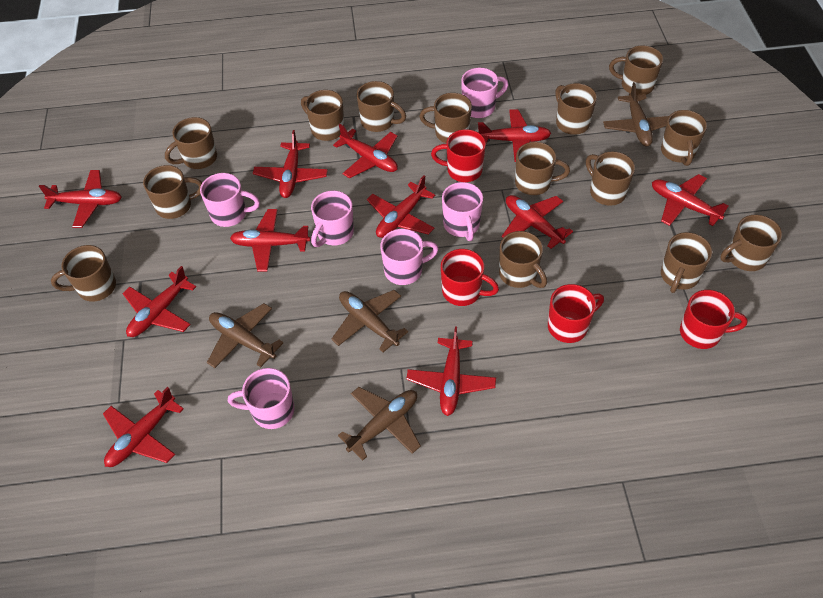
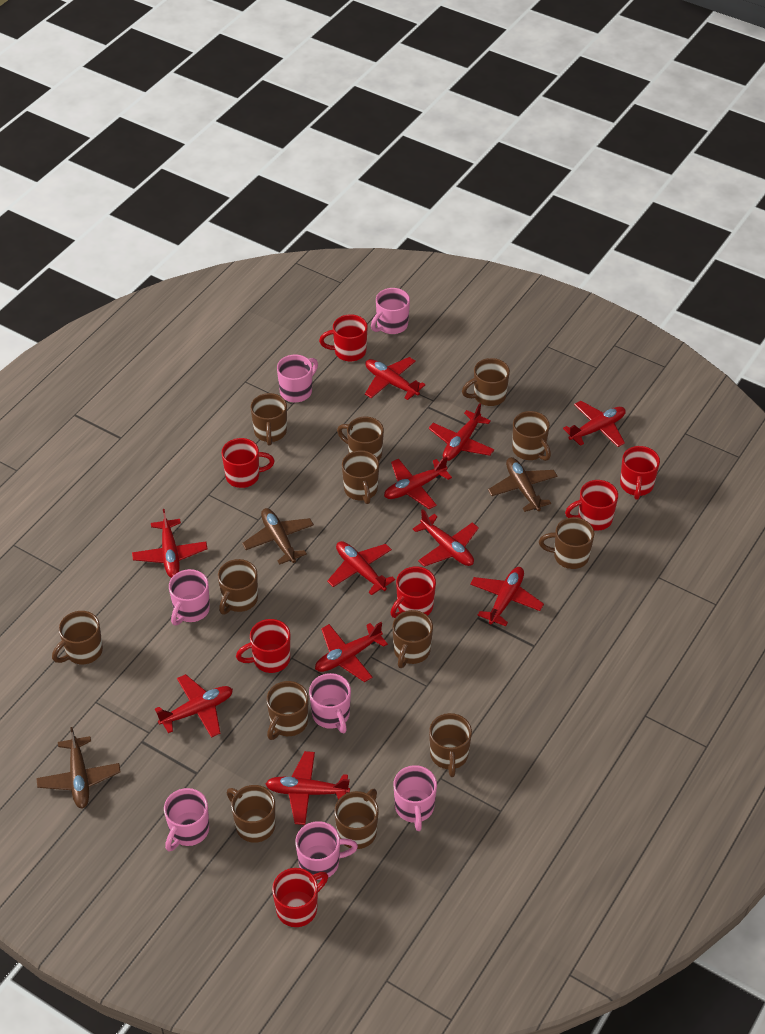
brown mug: [51,245,116,302] [143,165,202,219] [165,117,217,169] [301,90,344,141] [357,81,406,132] [419,93,472,143] [499,231,547,288] [515,142,570,195] [555,83,597,135] [586,151,635,206] [609,45,663,95] [661,110,707,166] [661,232,712,293] [720,215,782,271] = 14 -> [52,611,103,664] [218,559,258,614] [227,785,275,843] [251,393,287,446] [267,681,308,740] [334,789,379,849] [337,417,384,460] [342,450,379,504] [393,610,433,668] [429,713,472,777] [462,358,510,406] [512,411,551,461] [539,517,595,569] = 13
brown plane: [207,303,284,368] [331,290,408,352] [338,387,421,461] [603,82,669,146] = 4 -> [36,727,121,809] [242,508,314,565] [488,457,557,512] = 3
pink mug: [200,173,260,227] [228,368,294,429] [311,191,354,247] [380,229,439,285] [442,182,483,241] [461,68,508,118] = 6 -> [164,788,209,852] [169,569,210,625] [277,354,318,402] [295,821,358,880] [309,673,351,733] [371,288,410,334] [394,765,437,831] = 7
red mug: [431,129,486,182] [441,249,499,306] [548,284,604,343] [680,290,748,349] = 4 -> [222,438,275,488] [236,619,290,673] [272,868,328,927] [319,314,368,361] [390,567,436,618] [565,480,618,531] [620,446,660,500] = 7

